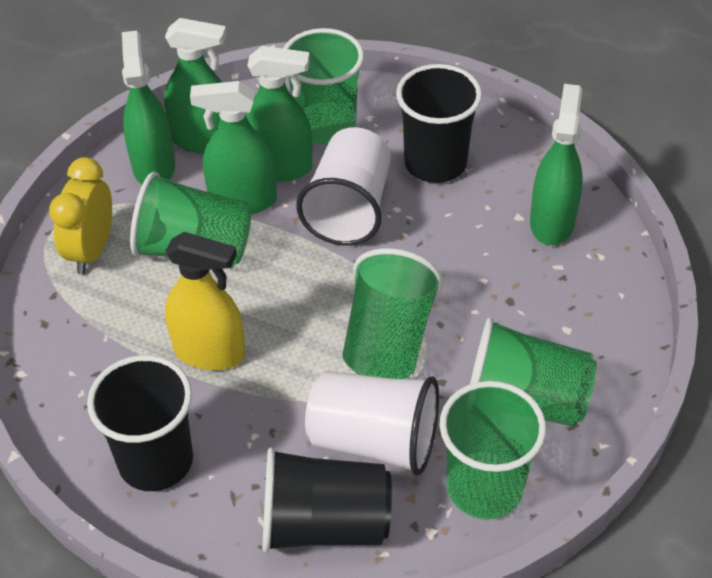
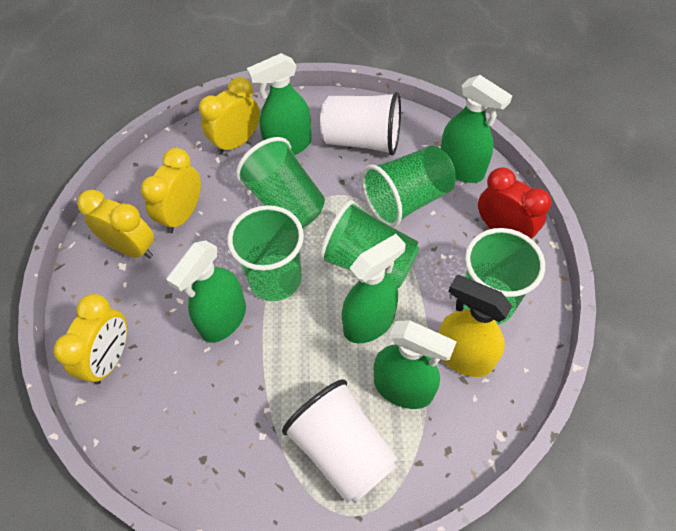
black cup: [87,355,193,491] [262,447,392,553] [396,64,482,183] = 3 -> none = 0
red clock: none = 0 -> [478,167,552,239] = 1
yellow clock: [49,157,112,274] = 1 -> [54,294,127,384] [77,190,154,259] [141,148,201,233] [199,77,260,155] = 4

